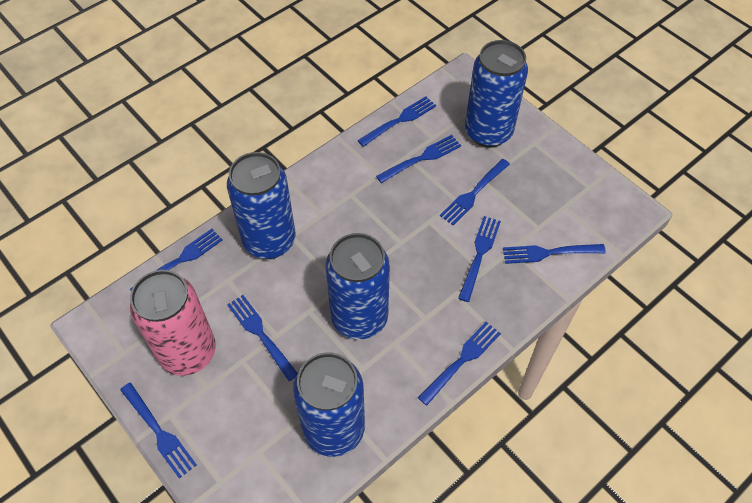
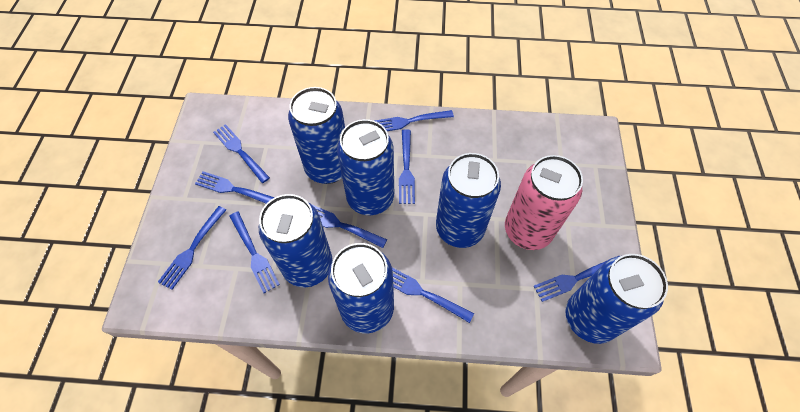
blue can: [227,152,296,259] [293,352,365,457] [326,233,390,339] [465,40,528,148] = 4 -> [259,194,333,287] [288,87,345,184] [328,243,394,333] [337,119,394,215] [436,153,501,248] [565,254,668,344] = 6

